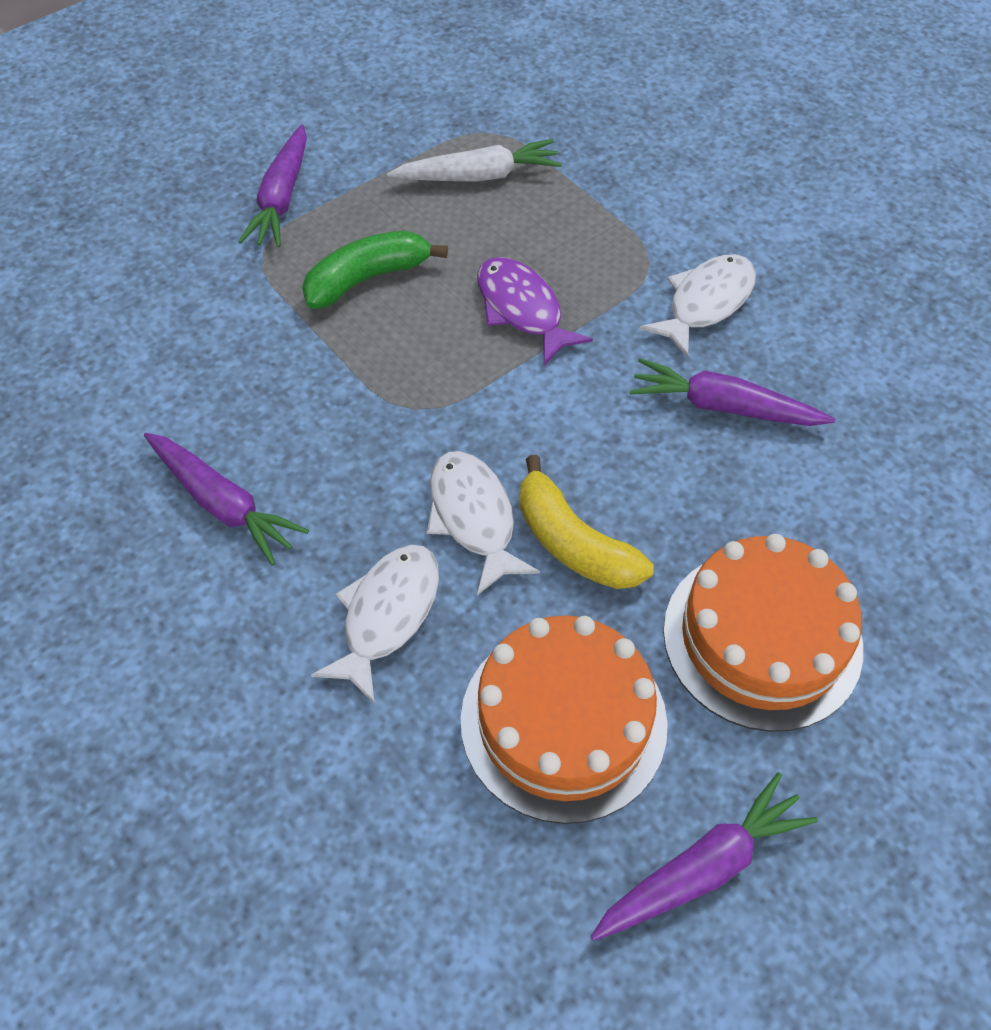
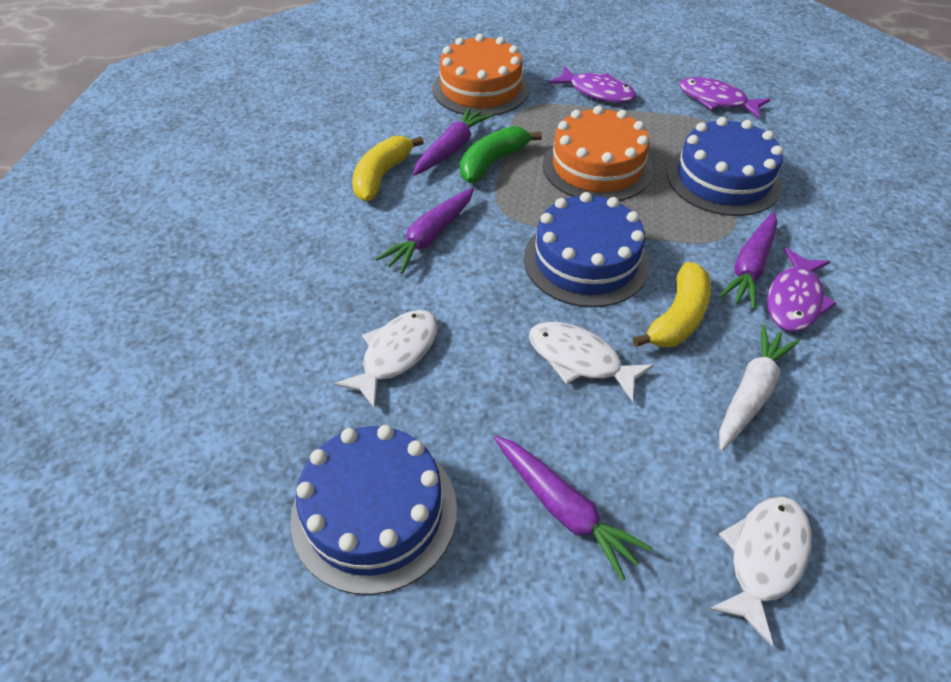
blue cake: none = 0 -> [291,425,457,595] [524,192,650,307] [667,117,783,216] = 3
purple fish: [477,257,593,366] = 1 -> [549,66,637,103] [679,77,770,118] [767,248,837,332] = 3
yellow banana: [519,455,654,589] = 1 -> [352,136,424,201] [633,262,711,347] = 2

